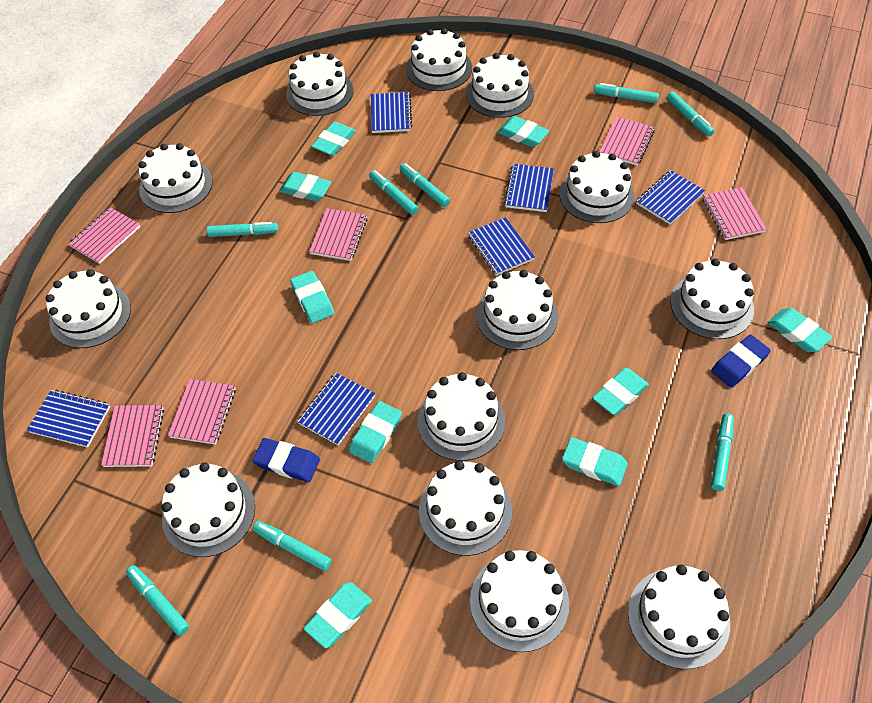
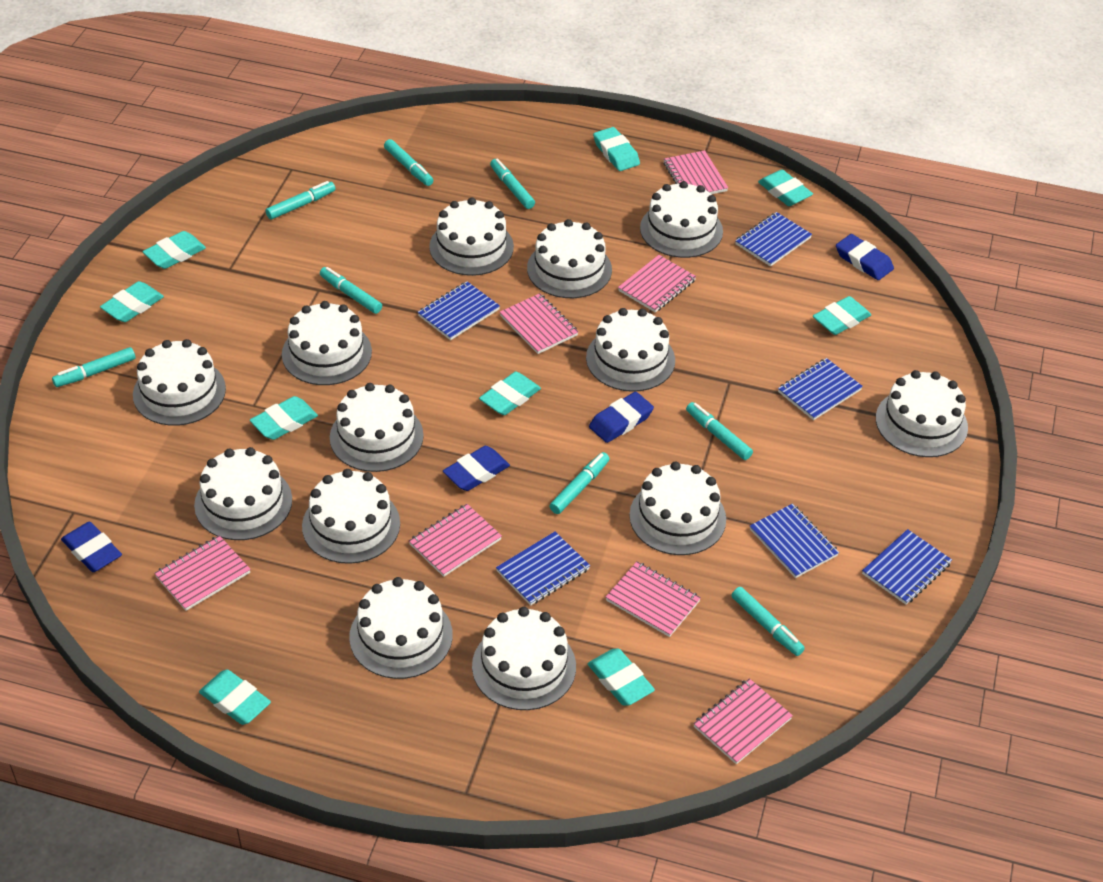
blue eraser: [252,438,320,482] [711,335,771,388] = 2 -> [61,522,122,572] [443,446,510,491] [589,392,654,443] [836,234,894,280] = 4
pink notebook: [68,207,140,264] [101,405,164,467] [168,379,236,445] [309,208,367,261] [599,117,655,166] [702,187,767,240] = 6 -> [154,535,251,611] [409,504,502,577] [500,293,578,354] [606,562,701,637] [618,255,696,313] [663,150,728,194] [693,678,793,764] = 7

